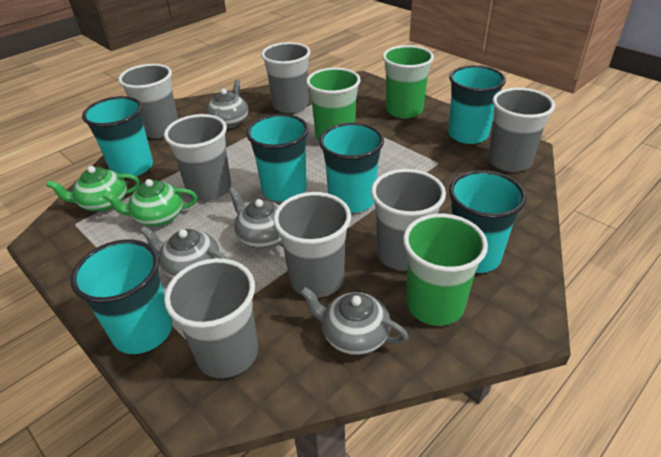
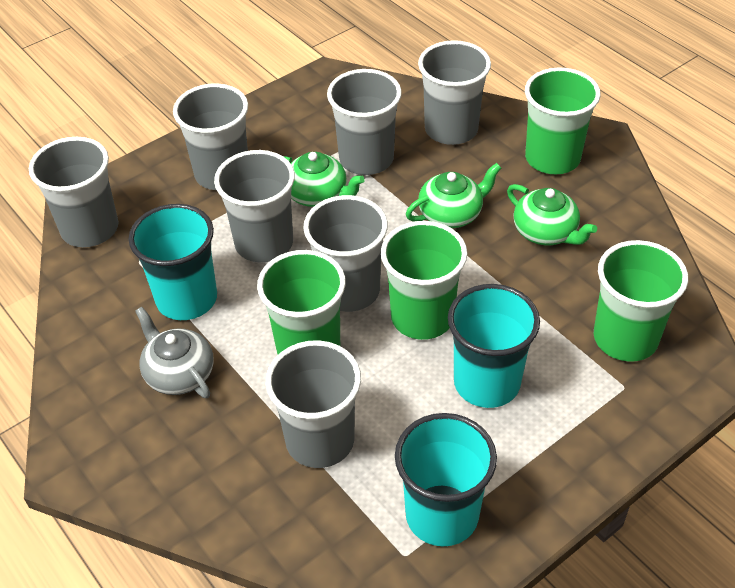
green cup: [306,67,361,140] [383,45,434,118] [403,214,488,326] = 3 -> [257,250,346,354] [381,221,468,340] [525,67,601,174] [594,240,688,362] = 4
green teapot: [46,166,140,212] [103,179,197,226] = 2 -> [283,152,365,207] [406,163,501,228] [507,184,597,245] = 3
grey teapot: [140,226,228,279] [206,80,248,128] [228,187,283,249] [300,287,408,355] = 4 -> [135,307,214,398] = 1
turquoise cup: [70,240,173,354] [82,96,153,176] [246,114,309,201] [319,123,384,213] [448,65,506,144] [449,170,527,273] = 6 -> [129,204,217,320] [395,413,497,546] [448,284,540,408] = 3

